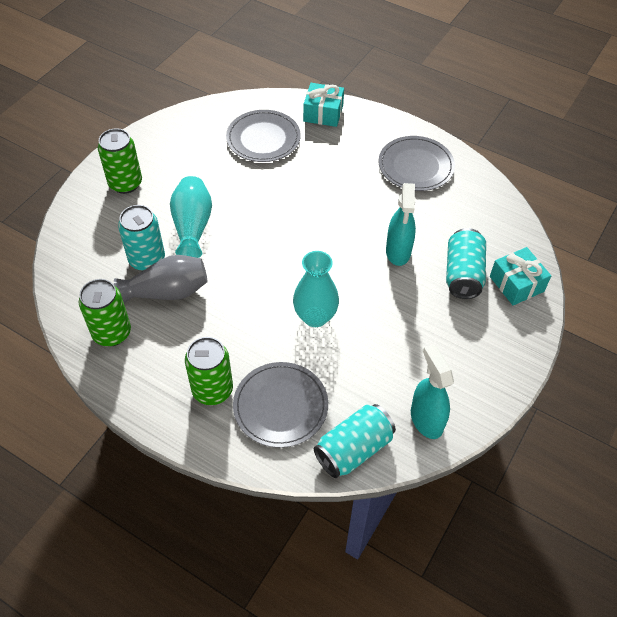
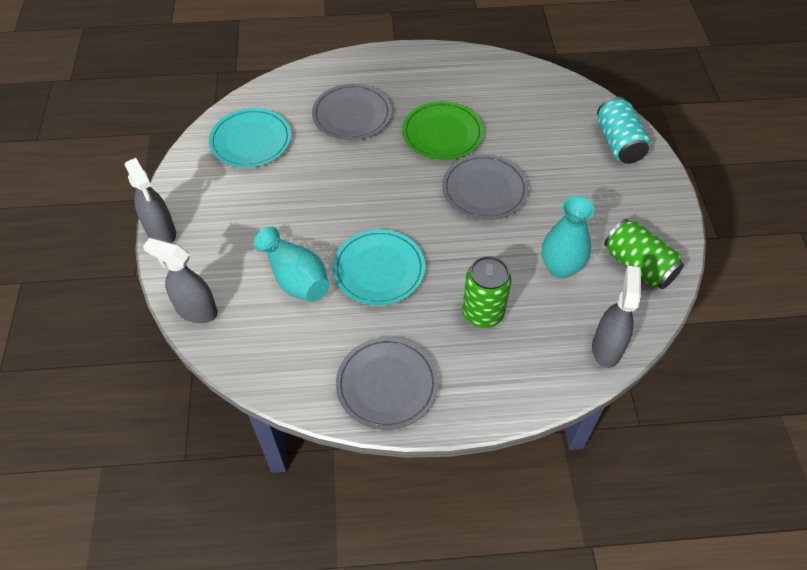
green can: [79,279,131,346] [98,128,142,194] [185,337,233,405] = 3 -> [462,256,512,328] [604,219,684,289] = 2
green plate: none = 0 -> [402,101,484,160] = 1
grey spray bottle: none = 0 -> [125,158,176,243] [143,238,218,323] [592,266,641,368] = 3
grey vase: [114,255,208,303] = 1 -> none = 0
turquoise can: [118,205,165,271] [314,404,396,478] [446,228,486,299] = 3 -> [597,97,650,164] = 1
turquoise gift: [303,83,344,127] [490,247,551,305] = 2 -> none = 0
turquoise plate: none = 0 -> [209,108,291,168] [333,229,425,306] = 2
turquoise spray bottle: [386,183,416,266] [411,344,454,439] = 2 -> none = 0

